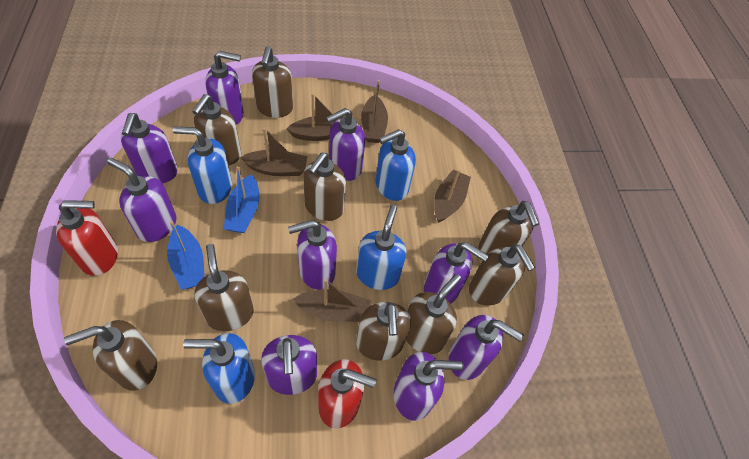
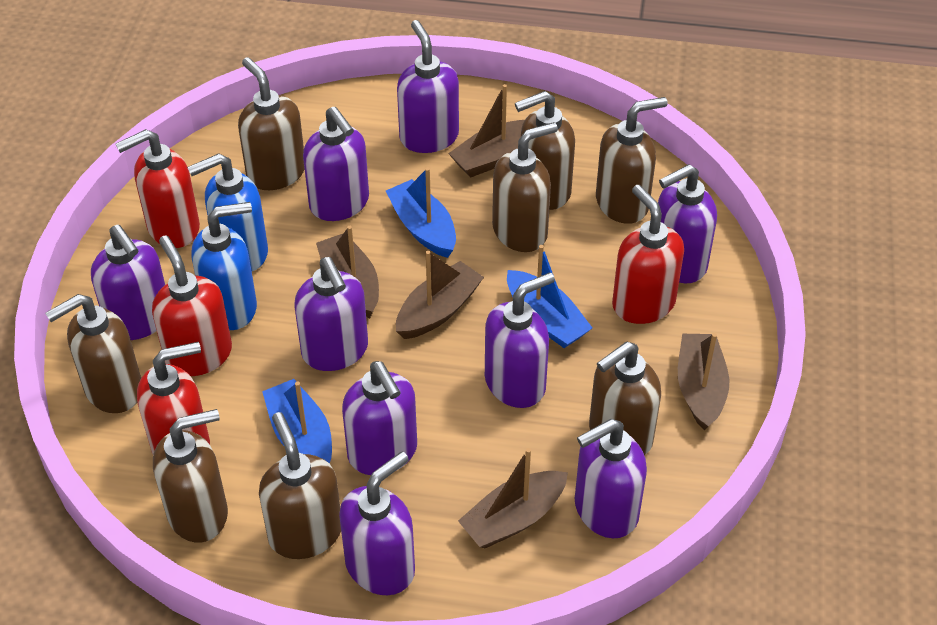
blue boat: [167,221,204,290] [224,166,259,233] = 2 -> [262,379,332,463] [386,167,456,258] [507,245,592,348] = 3
blue soap dispenser: [173,127,232,204] [183,333,255,404] [356,205,407,290] [376,129,416,201] = 4 -> [187,153,268,271] [191,202,257,330] = 2
brown soap dispenser: [64,320,157,391] [192,94,241,165] [195,244,254,331] [252,46,293,118] [303,153,346,221] [356,302,411,361] [406,274,461,354] [469,244,535,306] [478,201,539,254] = 9 -> [45,294,141,413] [153,409,228,542] [238,57,305,190] [259,412,341,559] [492,122,558,252] [515,91,575,210] [589,342,661,455] [596,97,668,224] = 8
red soap dispenser: [56,200,118,276] [318,359,376,429] = 2 -> [116,129,200,248] [137,342,210,454] [152,236,232,376] [612,185,684,324] = 4

